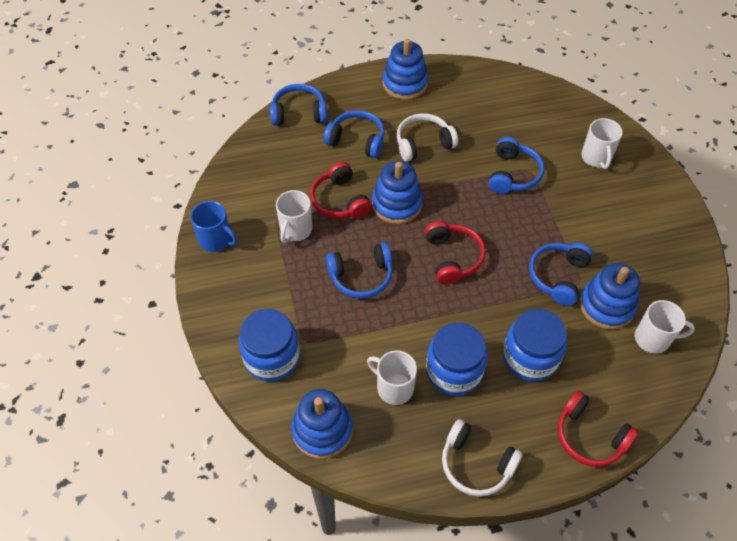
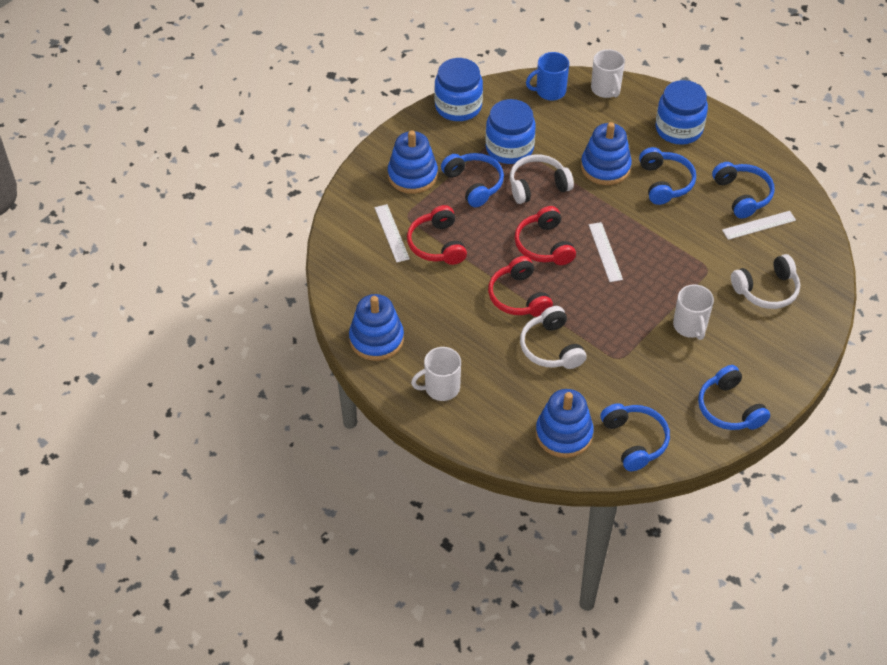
white headphones: [397,113,458,161] [442,419,523,497] = 2 -> [510,154,574,204] [520,306,586,369] [731,254,800,309] = 3
white mug: [276,190,312,243] [367,350,417,405] [581,118,623,169] [635,300,695,354] = 4 -> [411,347,461,401] [591,49,625,98] [673,284,714,340] = 3
white ruler: none = 0 -> [374,204,410,262] [589,222,623,282] [722,211,796,240] = 3

